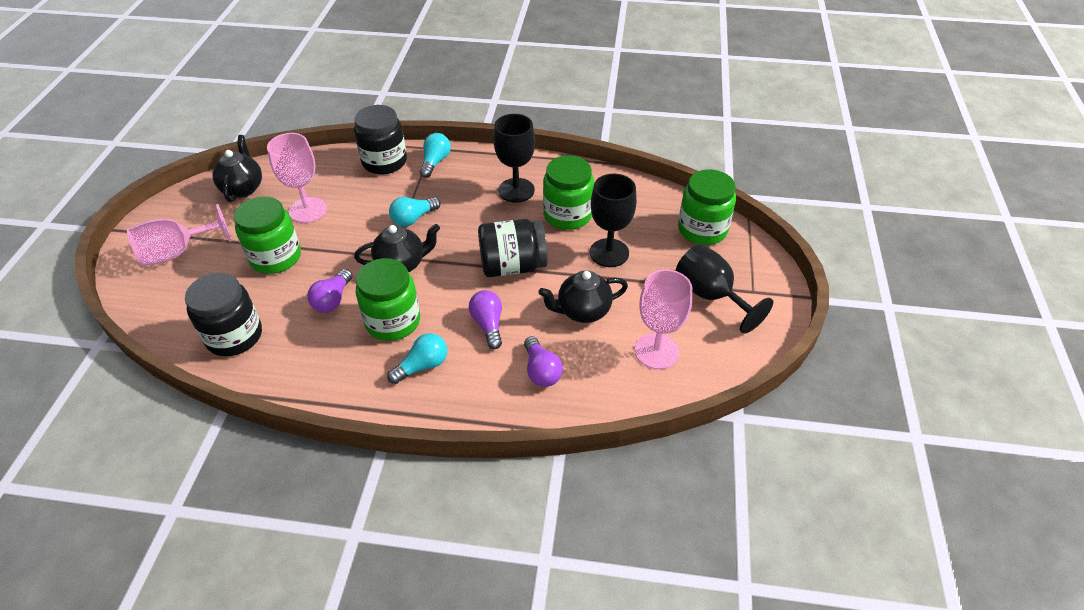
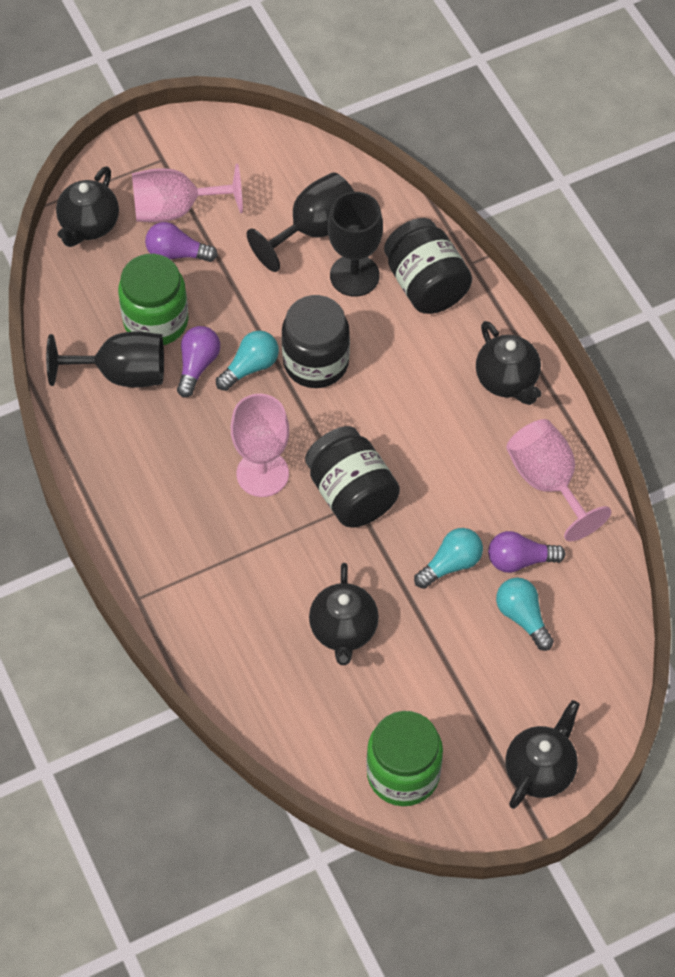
black teapot: [212,135,262,202] [354,224,440,273] [538,270,628,323] = 3 -> [56,166,119,247] [309,563,379,665] [476,321,542,405] [506,700,580,809] = 4
green jar: [234,196,301,274] [356,258,420,341] [543,156,594,230] [678,169,736,245] = 4 -> [118,254,189,345] [366,711,443,806] = 2

